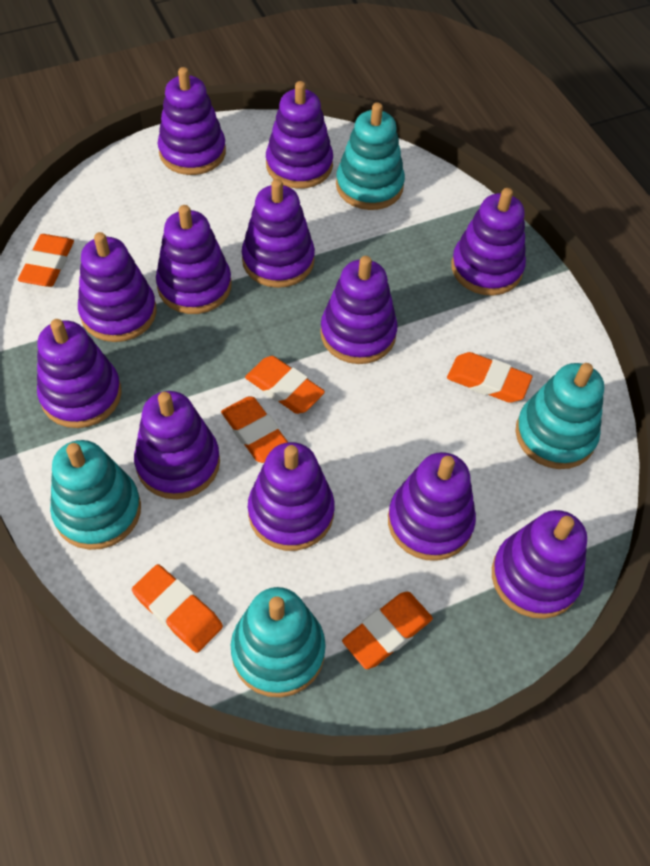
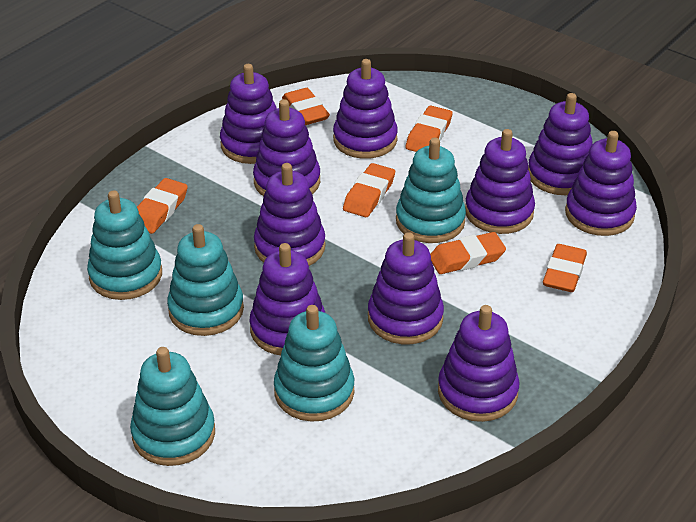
purple stacking toy: [37,319,122,428] [78,232,157,342] [134,391,220,499] [156,205,231,314] [158,67,226,175] [242,179,315,288] [248,442,335,551] [266,81,333,189] [320,256,398,364] [388,452,476,561] [451,188,526,296] [492,510,587,619] = 12 -> [220,64,277,164] [249,243,325,355] [253,99,320,196] [254,163,326,266] [333,59,398,159] [368,232,444,344] [438,305,520,422] [465,129,535,234] [528,93,592,195] [565,131,637,236] = 10
turquoise stacking toy: [50,440,141,550] [231,587,326,697] [336,102,405,210] [515,363,604,469] = 4 -> [87,190,162,300] [130,347,215,466] [167,224,244,336] [274,305,355,422] [396,138,466,243] = 5

